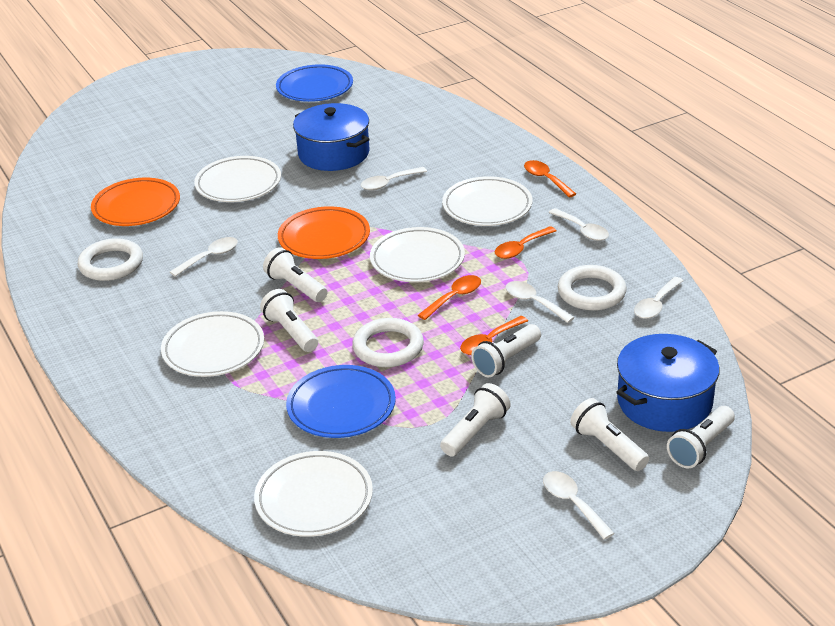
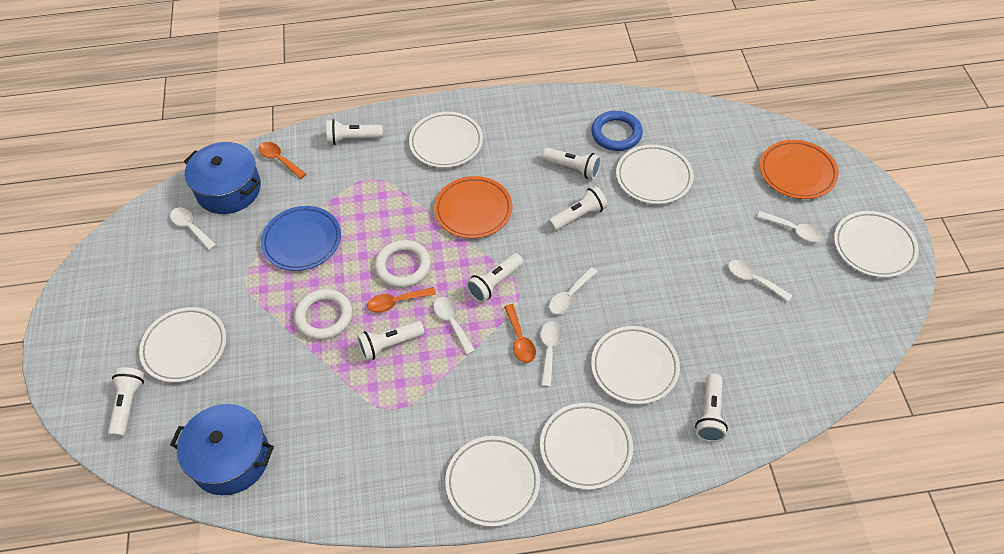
blue plate: [276,64,353,102] [286,365,396,438] = 2 -> [261,206,341,271] = 1
blue ring: none = 0 -> [591,111,643,151] = 1
orange spoon: [418,275,481,320] [460,316,528,355] [495,226,557,259] [524,160,576,198] = 4 -> [259,142,306,179] [367,287,436,313] [504,304,536,363] = 3
white flashlight: [260,289,318,352] [263,247,327,302] [440,383,511,457] [471,324,541,378] [570,398,649,471] [667,406,735,468] = 6 -> [108,367,144,438] [326,119,383,145] [357,321,424,361] [466,253,523,303] [542,148,601,179] [548,186,608,231] [695,373,728,442] = 7
white plate: [161,311,264,377] [194,156,281,202] [254,451,373,537] [370,227,465,282] [442,176,532,226] = 5 -> [139,307,226,383] [409,112,483,168] [445,436,540,527] [540,403,633,490] [591,326,680,405] [616,144,694,204] [834,211,919,278] = 7
white ring: [78,238,143,281] [352,318,424,367] [558,265,627,311] = 3 -> [294,289,353,340] [375,240,431,288] = 2

